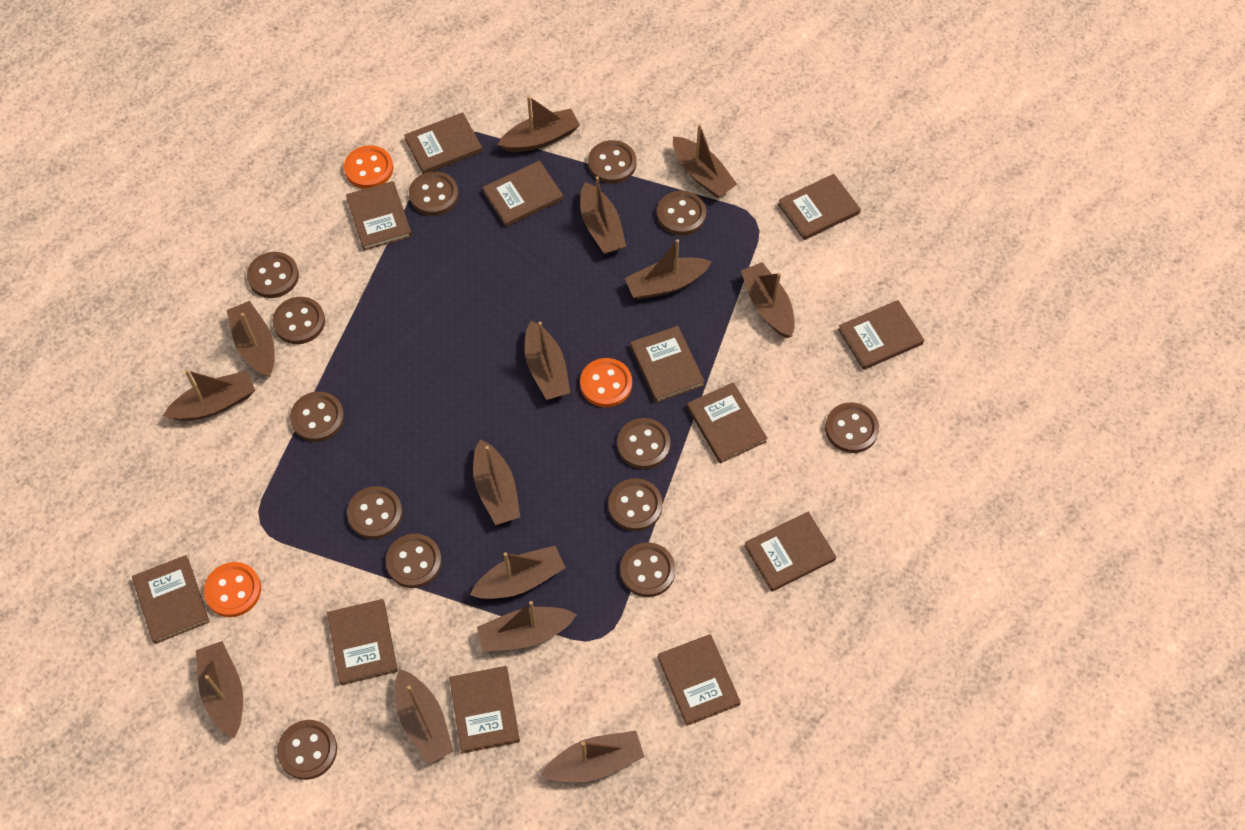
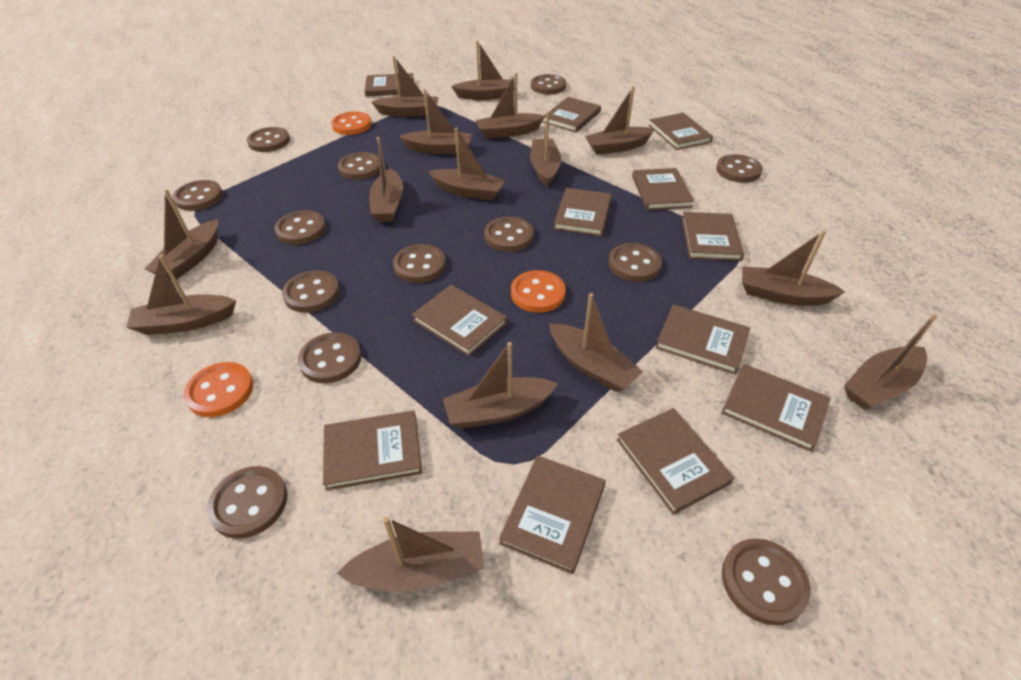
brown boat: [163,369,255,421] [196,641,243,738] [227,301,275,377] [395,669,454,764] [470,546,566,599] [473,439,520,525] [477,601,577,652] [497,96,580,152] [525,321,570,400] [541,731,644,782] [580,176,626,254] [625,239,712,300] [673,124,738,198] [741,263,795,338] = 14 -> [126,255,236,335] [145,189,218,280] [337,516,485,592] [369,137,403,222] [372,56,438,117] [399,89,472,154] [428,128,505,200] [443,342,558,429] [451,40,511,100] [476,73,545,139] [530,111,561,187] [549,293,643,392] [585,86,655,155] [742,230,845,306] [844,314,937,410] = 15

